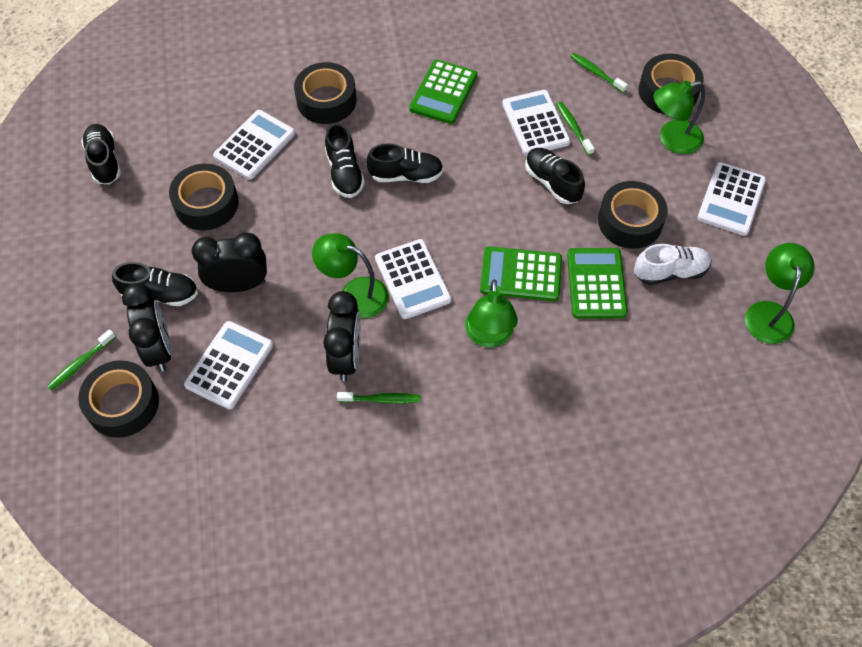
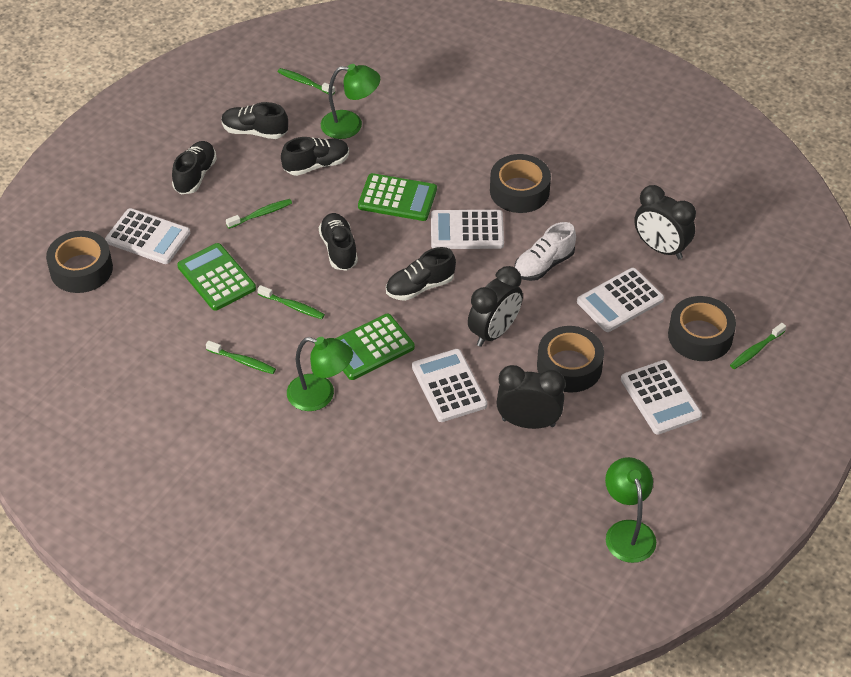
black tape: [78,360,159,438] [169,164,239,230] [294,62,357,124] [598,181,668,249] [638,54,704,114] = 5 -> [46,231,113,293] [490,154,551,213] [537,326,604,392] [668,296,736,361] = 4
green lamp: [312,233,389,318] [465,279,518,347] [654,81,705,154] [745,243,814,344] = 4 -> [287,337,353,411] [321,64,380,139] [605,457,656,563] = 3
green toothbrush: [47,329,116,391] [337,392,420,404] [556,101,595,155] [570,53,628,93] = 4 -> [206,341,276,374] [226,199,292,229] [257,285,325,319] [278,68,335,95] [730,323,786,369] = 5

